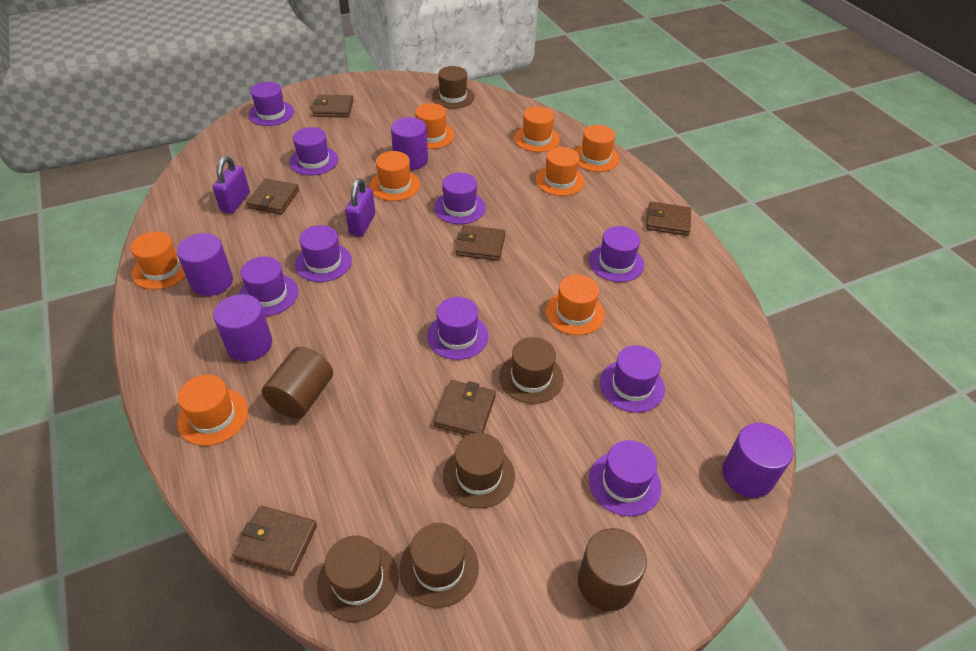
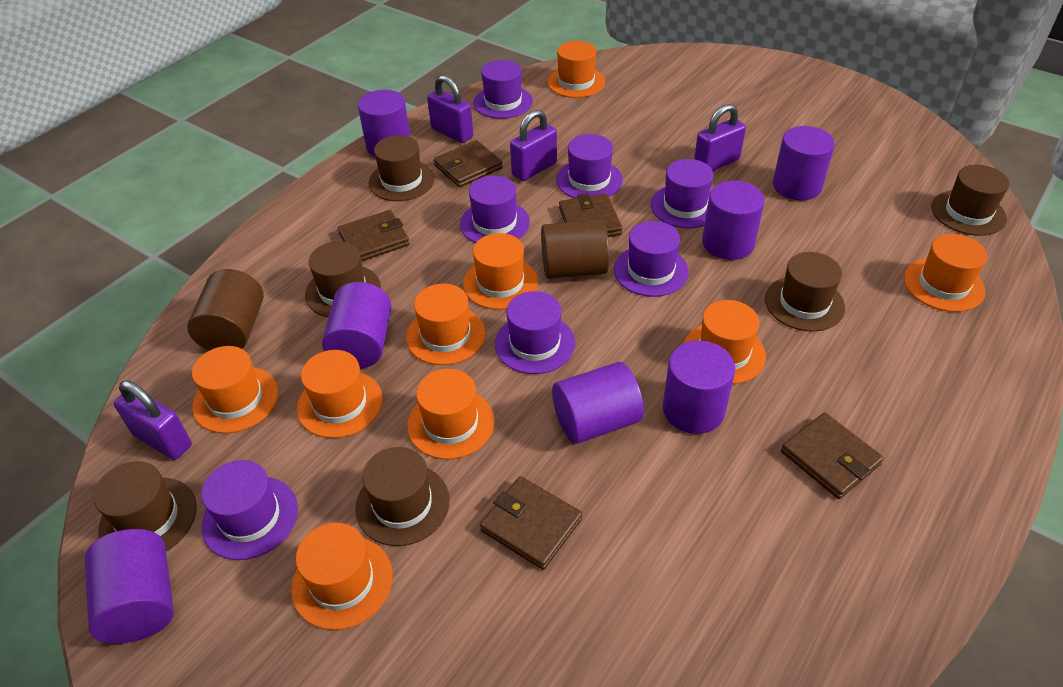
brown hat: [317,535,399,622] [399,523,479,608] [432,66,475,108] [443,433,515,509] [499,337,564,404] = 5 -> [94,461,197,551] [305,241,381,317] [355,447,450,546] [369,135,435,201] [765,252,845,332] [931,165,1009,236] = 6
brown wallet: [233,506,317,576] [246,179,299,214] [312,94,353,118] [434,380,496,435] [456,225,505,261] [646,201,691,236] = 6 -> [338,210,410,262] [434,140,503,187] [480,476,582,570] [559,193,622,237] [781,412,884,499] = 5
orange hat: [130,231,186,289] [177,375,248,446] [370,151,420,201] [415,103,455,149] [514,106,560,152] [536,147,585,196] [545,275,605,335] [575,125,619,172] = 8 -> [192,346,279,433] [291,523,393,630] [297,350,383,438] [406,284,486,365] [407,369,495,459] [463,233,538,310] [547,41,605,98] [684,300,766,384] [904,234,987,312] = 9
purple cylinder: [177,233,233,296] [213,294,272,362] [391,117,428,170] [723,423,794,498] = 4 -> [84,529,174,644] [322,282,392,368] [358,90,410,157] [552,362,644,444] [663,340,735,434] [702,181,765,260] [773,126,835,200] = 7
purple hat: [239,256,298,316] [248,82,294,126] [289,127,338,175] [295,225,352,282] [427,297,488,360] [434,173,486,224] [589,226,644,282] [589,440,661,516] [600,345,665,413] = 9 -> [201,460,298,560] [460,176,530,243] [473,60,533,119] [495,291,575,374] [556,134,623,198] [614,221,689,297] [651,159,714,228] = 7
purple padlock: [212,156,250,214] [345,178,375,237] = 2 -> [114,380,192,460] [427,75,473,143] [510,110,557,181] [694,104,746,171] = 4

